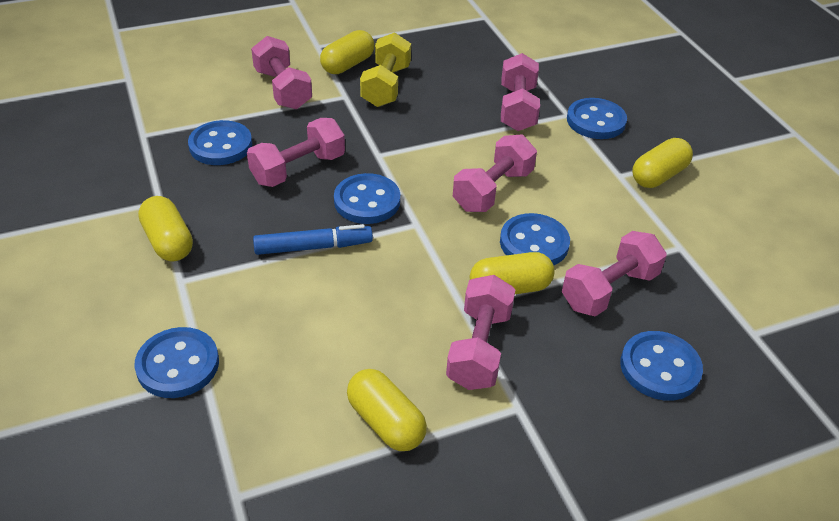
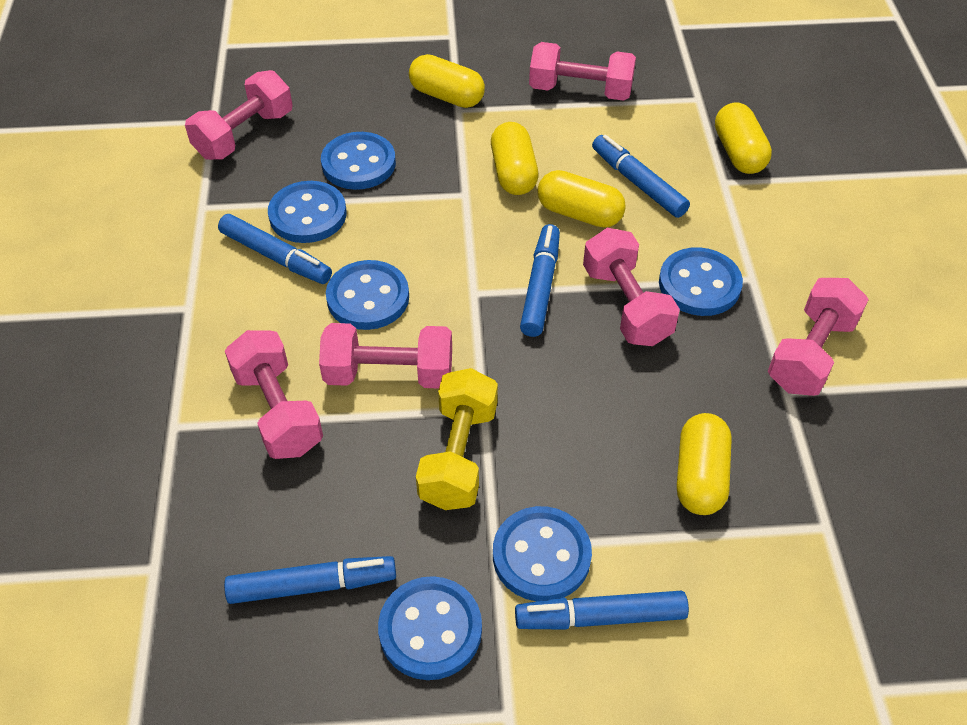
blue marker: [253,224,373,255] = 1 -> [218,214,332,284] [224,556,396,604] [515,591,689,630] [520,224,560,337] [592,135,690,218] = 5

